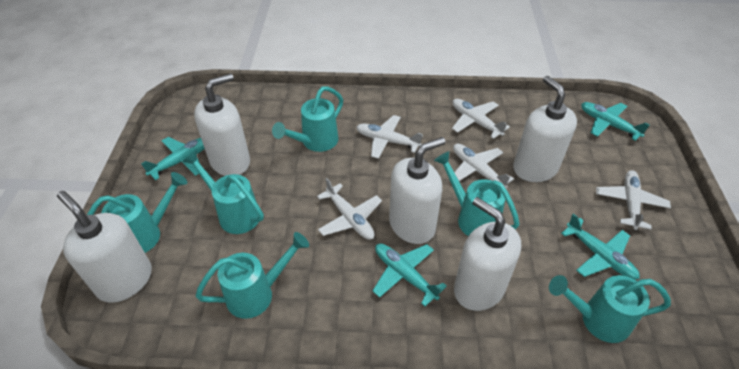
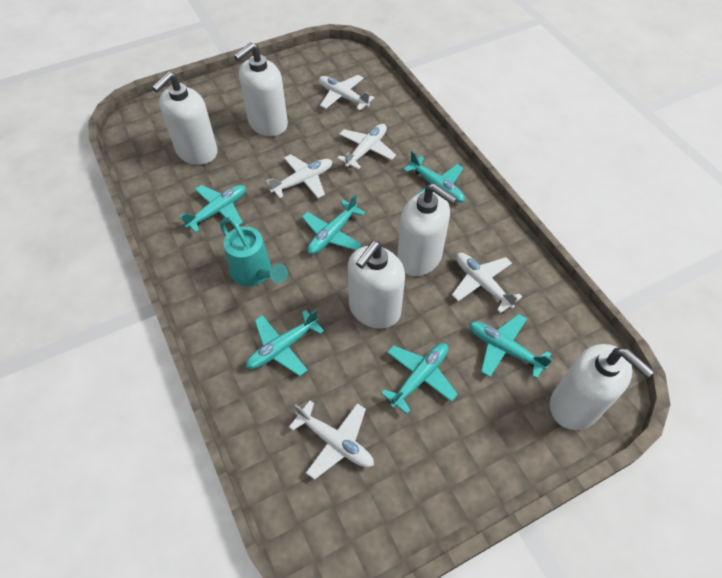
turquoise plane: [141,137,205,180] [373,243,447,307] [561,214,640,280] [581,102,650,141] = 4 -> [179,185,246,233] [246,310,324,376] [302,194,365,254] [381,343,458,414] [403,151,465,203] [469,314,553,379] = 6
turquoise watering can: [87,172,187,253] [183,150,264,234] [196,232,309,319] [272,86,343,152] [434,151,519,236] [549,275,671,343] = 6 -> [220,217,288,286] = 1

